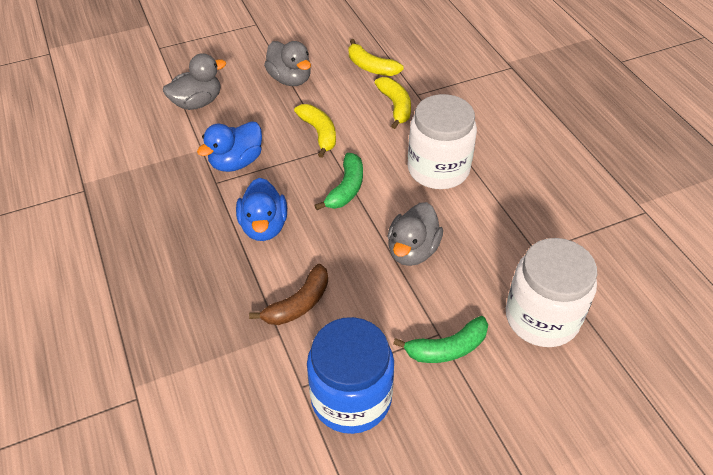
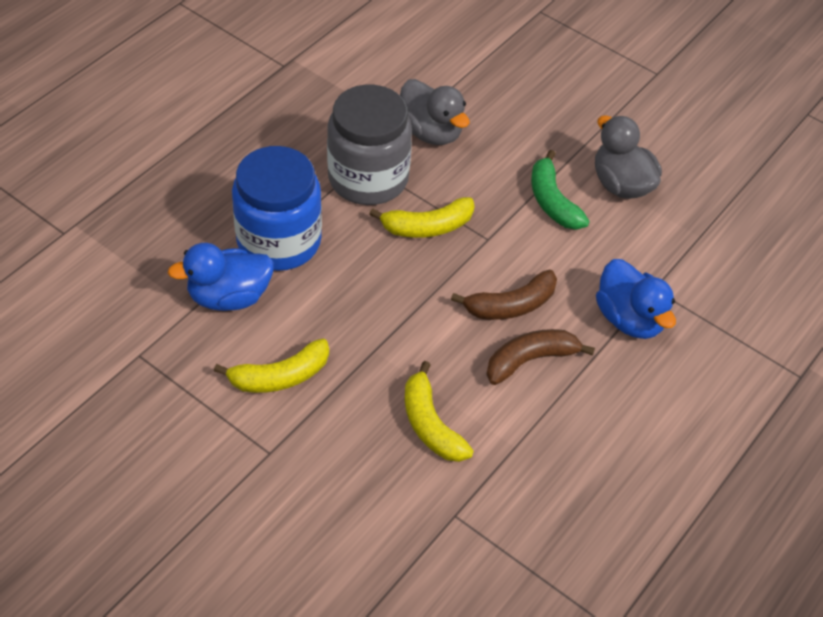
brown banana: [249,264,328,325] = 1 -> [451,270,557,320] [487,329,595,385] = 2
green banana: [315,153,363,210] [393,316,488,363] = 2 -> [531,150,590,230] = 1
grey duck: [163,53,226,110] [264,41,311,86] [388,202,443,266] = 3 -> [400,79,470,145] [595,115,662,199] = 2
grey jar: none = 0 -> [327,85,412,205] = 1
white jar: [408,94,477,189] [506,238,597,347] = 2 -> none = 0

